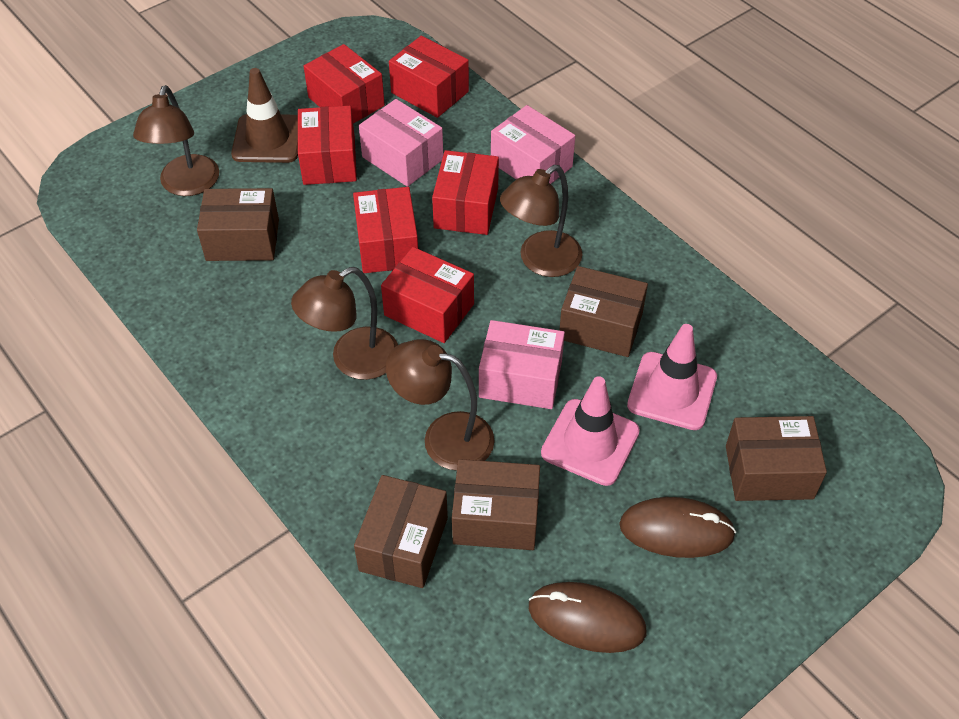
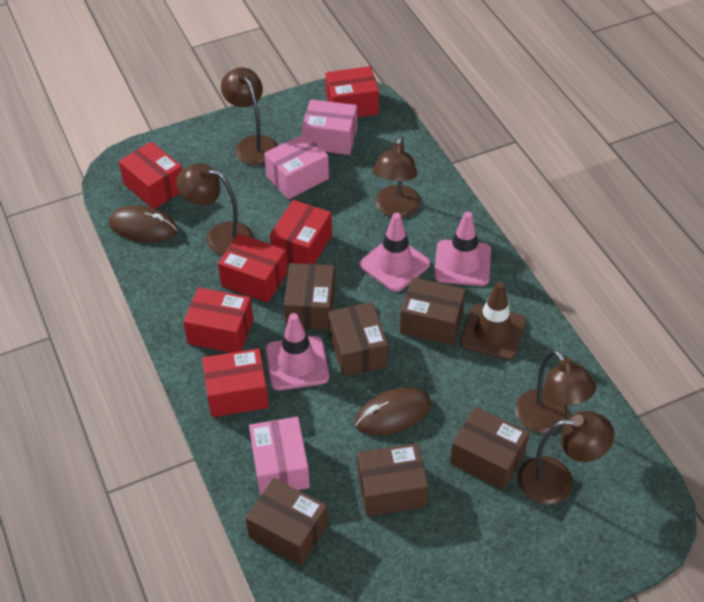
brown box: [197,188,279,261] [354,475,448,588] [452,459,540,550] [559,266,648,357] [726,416,827,501] = 5 -> [246,478,328,566] [284,263,335,330] [328,302,388,377] [357,443,429,516] [400,277,466,345] [450,407,529,490] = 6
brown lamp: [133,85,219,196] [291,267,398,380] [386,339,495,470] [500,165,582,277] = 4 -> [176,164,253,255] [221,67,278,166] [373,136,421,218] [515,350,596,434] [518,411,615,505] = 5
pink traffic cone: [541,376,640,486] [627,324,717,430] = 2 -> [266,313,329,391] [360,213,430,292] [434,212,491,286] = 3

